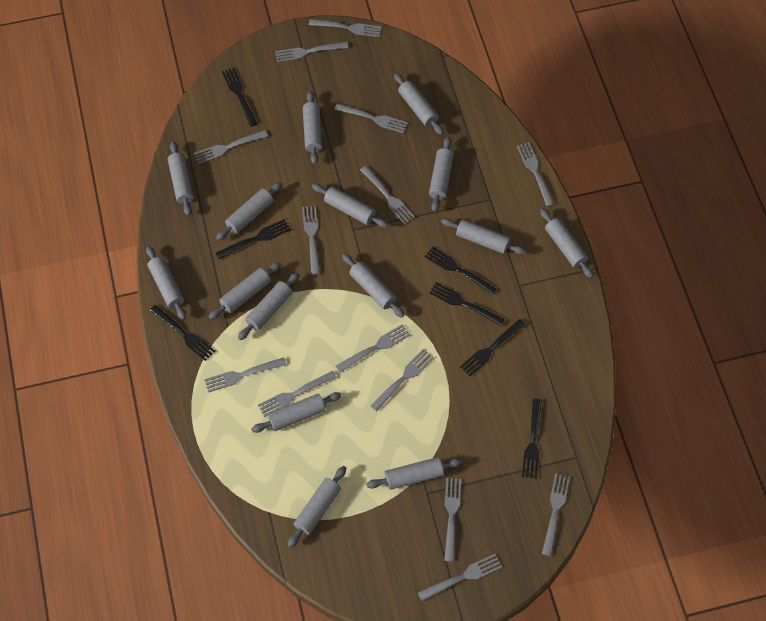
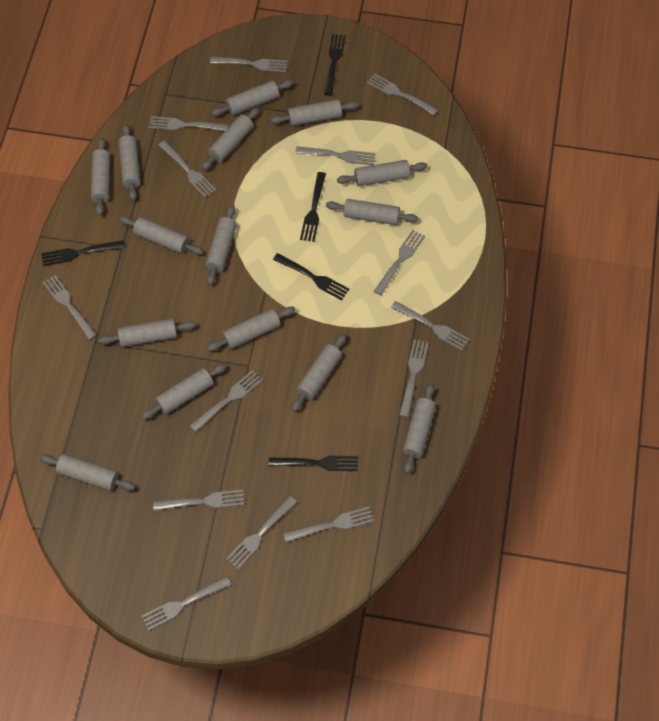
black fork: [150,305,215,361] [216,219,291,259] [222,67,258,127] [425,246,497,295] [429,282,505,326] [460,319,526,377] [522,399,542,479] = 7 -> [41,240,125,266] [269,456,358,471] [273,253,349,300] [300,172,326,242] [324,34,346,96] = 5

